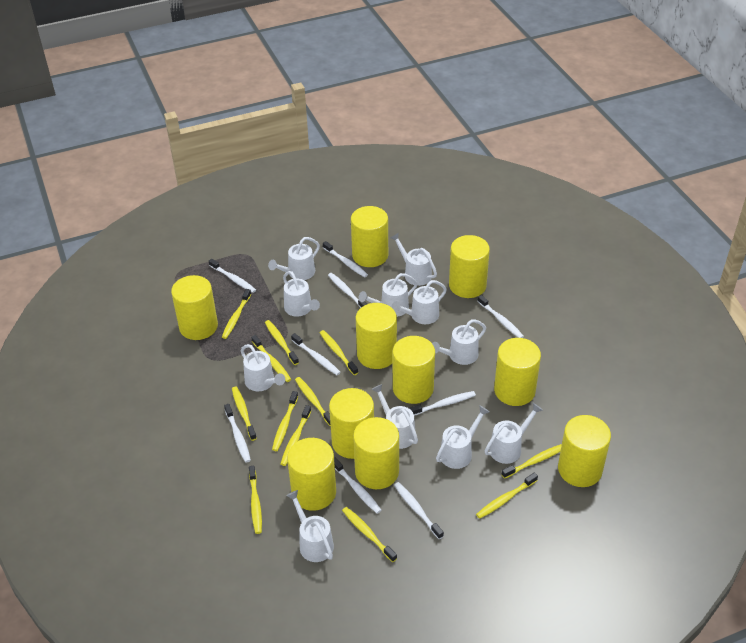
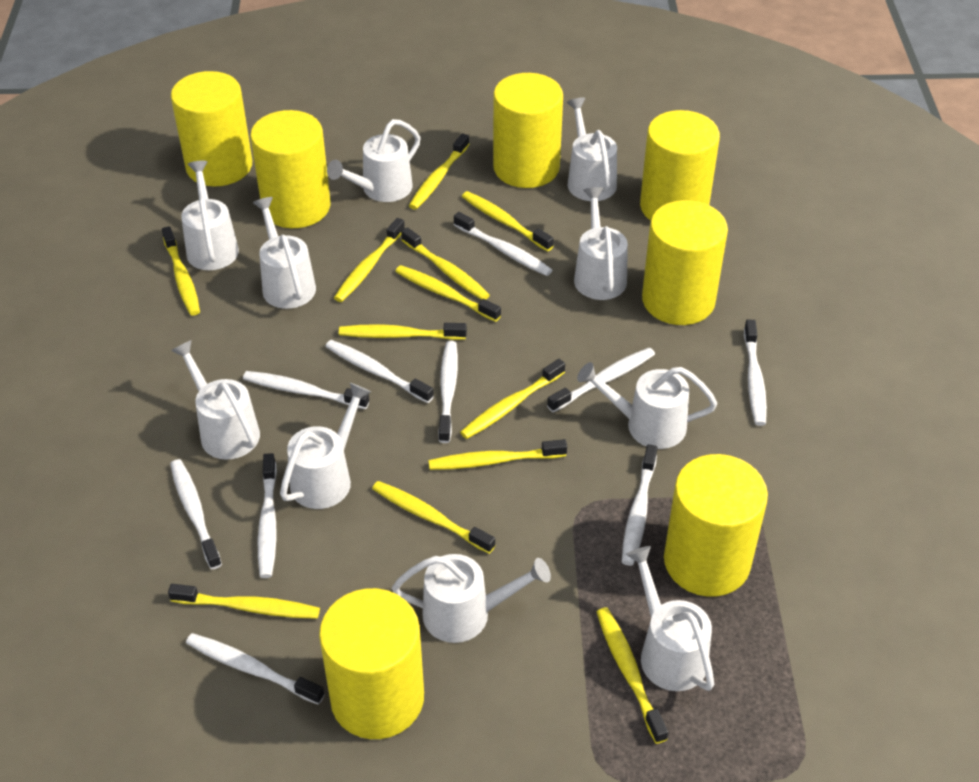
white toothbrush: [209,259,256,293] [224,404,251,463] [291,333,341,375] [323,241,368,277] [328,273,367,308] [334,458,381,514] [394,482,444,539] [409,391,476,416] [477,295,524,338] = 9 -> [170,459,222,569] [186,633,325,705] [243,371,369,409] [258,453,277,578] [325,340,434,403] [438,341,458,443] [454,212,552,276] [547,348,655,412] [622,444,657,566] [744,320,767,426] = 10
white watering can: [241,344,285,391] [268,237,320,280] [283,271,320,317] [286,490,334,562] [359,273,418,317] [371,384,418,449] [391,233,437,286] [391,280,447,324] [432,320,486,365] [436,405,490,469] [485,403,543,464] = 11 -> [171,340,260,460] [181,160,239,270] [253,197,316,309] [280,383,371,509] [327,119,420,202] [392,554,551,643] [567,97,617,201] [574,187,628,300] [577,362,717,449] [626,546,714,691] = 10
yellow cylinder: [171,275,218,340] [287,438,336,511] [329,388,374,459] [351,206,388,267] [353,417,399,489] [356,303,397,369] [393,336,435,404] [449,235,490,298] [494,338,541,406] [558,415,611,487] = 10 -> [171,71,252,187] [250,110,330,228] [319,588,424,739] [493,73,563,188] [640,110,720,221] [642,200,728,325] [664,454,768,597] = 7

